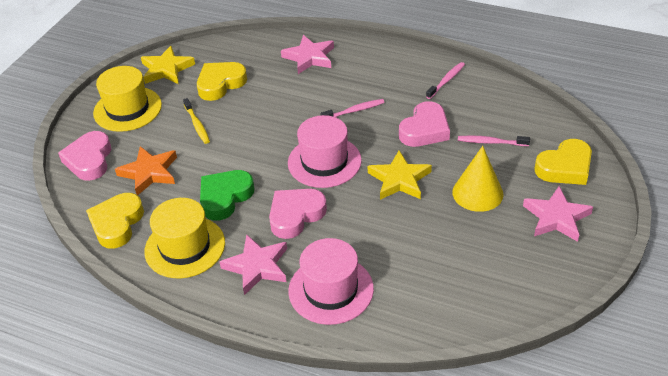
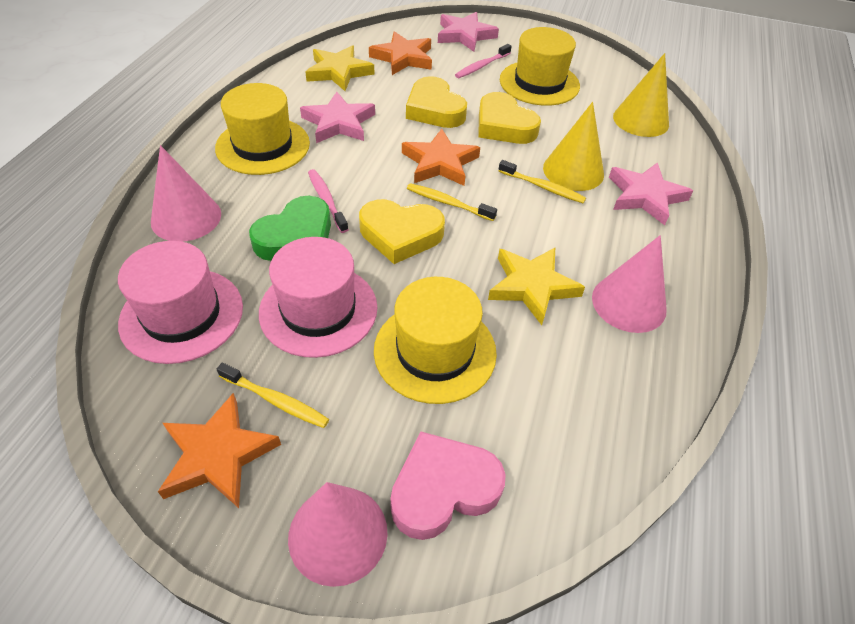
orange star: [115,146,177,195] = 1 -> [158,393,281,508] [369,31,432,75] [402,129,480,186] = 3
pink cone: none = 0 -> [151,145,221,242] [288,482,388,587] [592,235,667,333] = 3
pink heart: [58,131,111,181] [269,189,327,239] [399,101,450,147] = 3 -> [390,432,506,540] = 1
pink toothbrush: [320,99,385,117] [426,62,465,99] [458,136,530,146] = 3 -> [308,169,349,233] [455,44,512,78] = 2
yellow cone: [452,146,504,212] = 1 -> [543,102,604,191] [613,53,669,137] = 2
yellow hat: [93,66,162,132] [144,198,225,278] = 2 -> [215,83,310,175] [374,277,497,404] [500,27,580,106] = 3
yellow toothbrush: [183,98,210,144] = 1 -> [217,363,329,428] [407,183,497,221] [498,160,586,203] = 3

